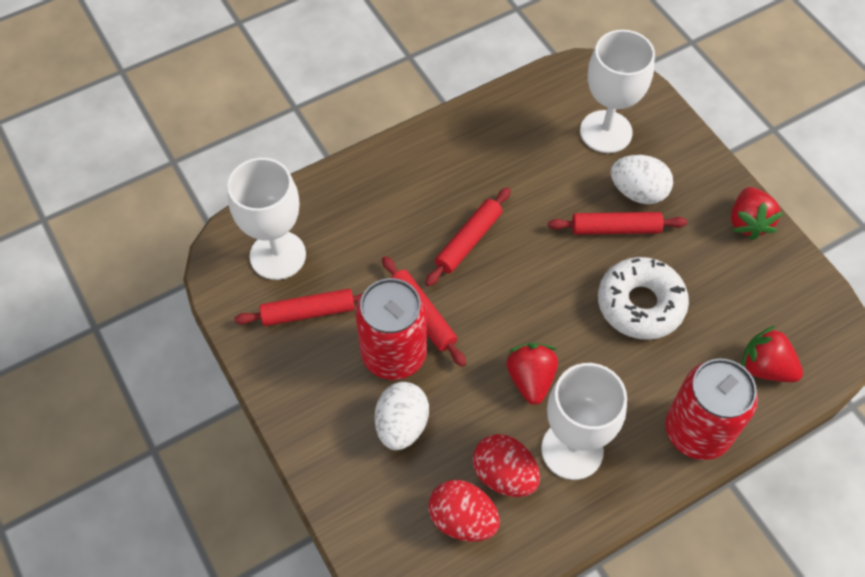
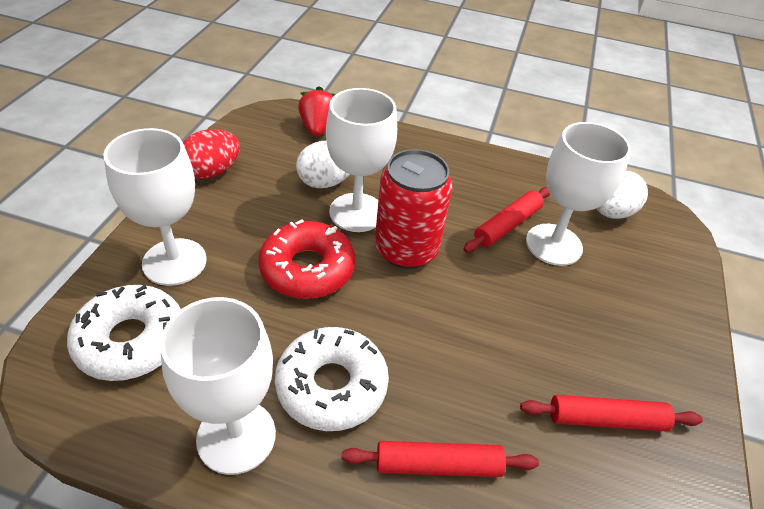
red can: [355,278,427,380] [665,359,758,460] = 2 -> [375,149,453,269] = 1
red donut: none = 0 -> [258,219,355,299] = 1
red egg: [429,480,500,542] [473,434,540,497] = 2 -> [183,129,240,179] = 1
red rolling pin: [234,289,363,326] [382,256,466,367] [425,188,511,286] [548,212,687,235] = 4 -> [341,441,539,477] [463,187,550,253] [520,395,703,432] = 3
red strawberry: [506,343,558,405] [731,187,783,240] [741,326,803,382] = 3 -> [298,86,336,136] = 1
white donut: [598,257,689,340] = 1 -> [67,285,181,381] [275,327,389,431] = 2
white goblet: [227,158,306,280] [541,363,627,480] [580,30,655,153] = 3 -> [103,128,207,286] [160,297,276,475] [326,88,397,232] [526,122,631,266] = 4

